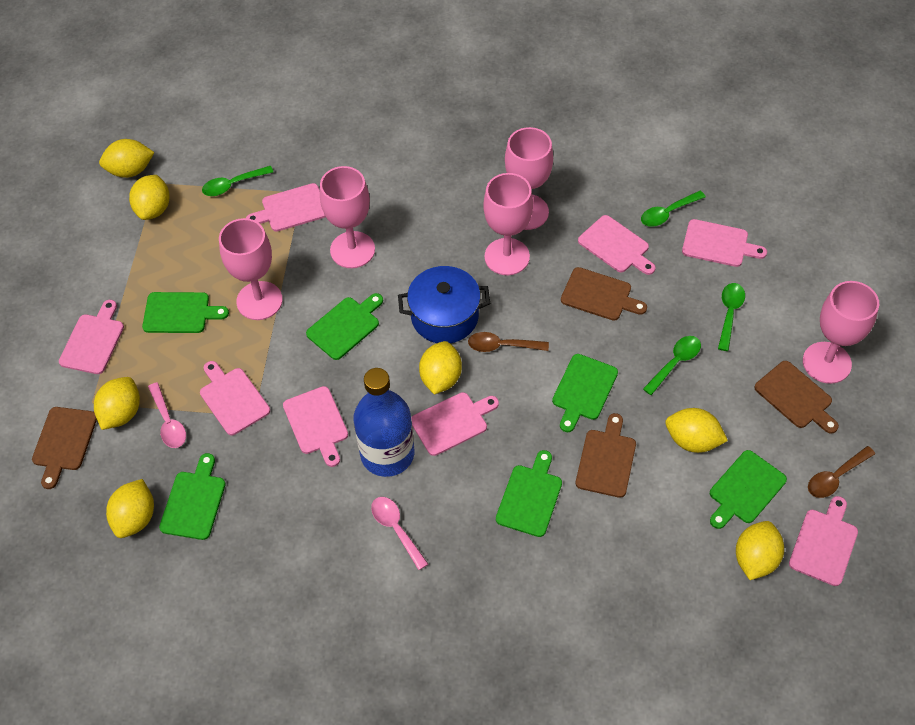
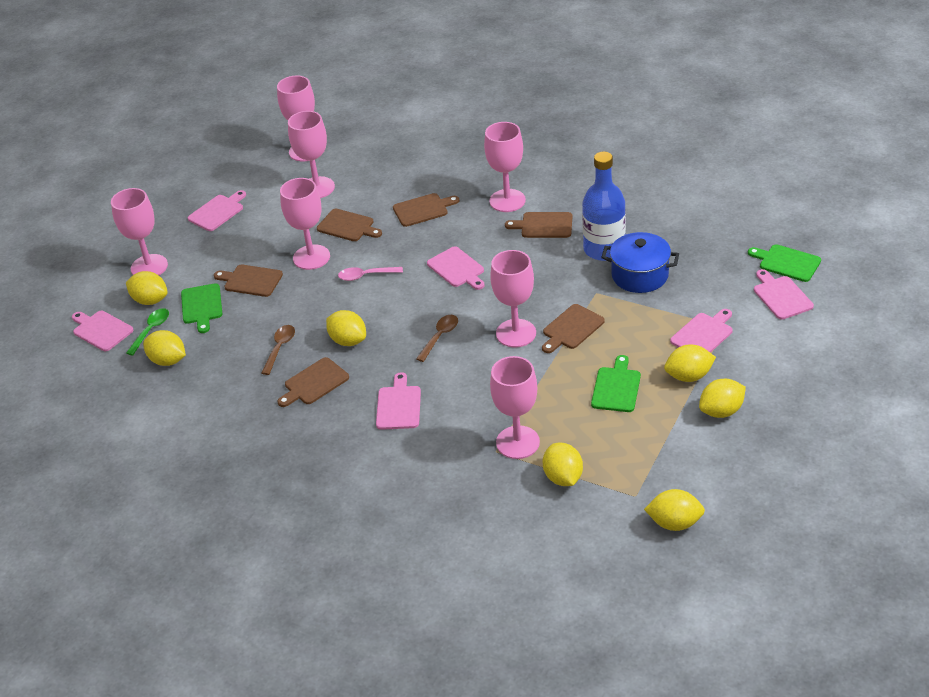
brown cutting board: [32,407,97,489] [561,267,647,320] [576,413,636,498] [754,361,839,434] = 4 -> [214,265,283,297] [277,357,349,407] [317,209,382,241] [393,193,459,227] [505,212,572,238] [542,304,605,353] = 6
green cutting board: [142,292,229,333] [159,453,226,540] [306,293,383,360] [496,450,562,537] [552,354,618,432] [710,450,787,529] = 6 -> [181,283,222,333] [591,355,641,412] [748,244,821,282] = 3
green spoon: [202,166,273,196] [641,191,706,227] [643,336,701,395] [718,283,745,351] = 4 -> [126,308,169,356] = 1
pink cutting board: [59,300,124,374] [200,361,270,435] [246,183,326,232] [283,386,348,467] [411,392,499,456] [578,215,656,275] [682,219,767,267] [789,496,858,586] = 8 -> [72,311,134,351] [188,190,246,231] [376,372,421,430] [427,246,485,290] [670,309,733,353] [754,269,814,320] = 6
pink goblet: [219,218,283,320] [320,166,375,268] [483,173,533,275] [505,127,553,230] [803,281,879,384] = 5 -> [111,188,168,275] [277,76,315,162] [280,178,330,270] [288,111,335,198] [484,122,526,212] [490,250,536,347] [490,356,540,459] = 7
pink spoon: [148,382,186,448] [371,497,428,570] = 2 -> [338,267,403,281] = 1

